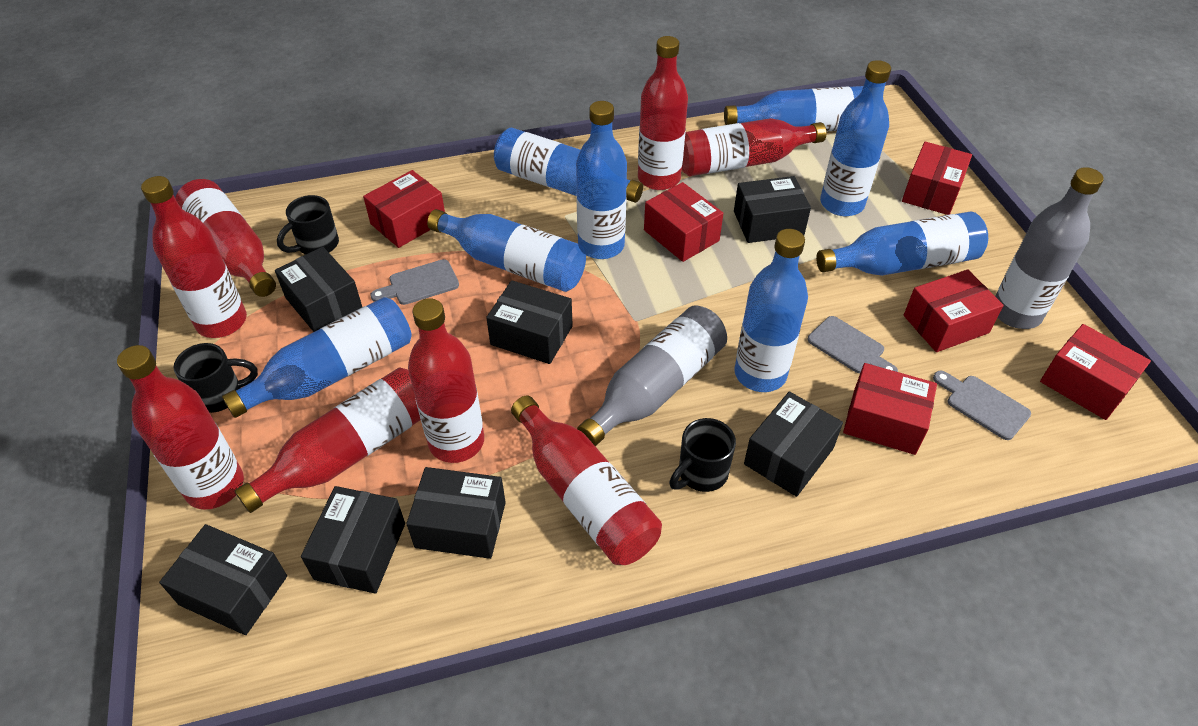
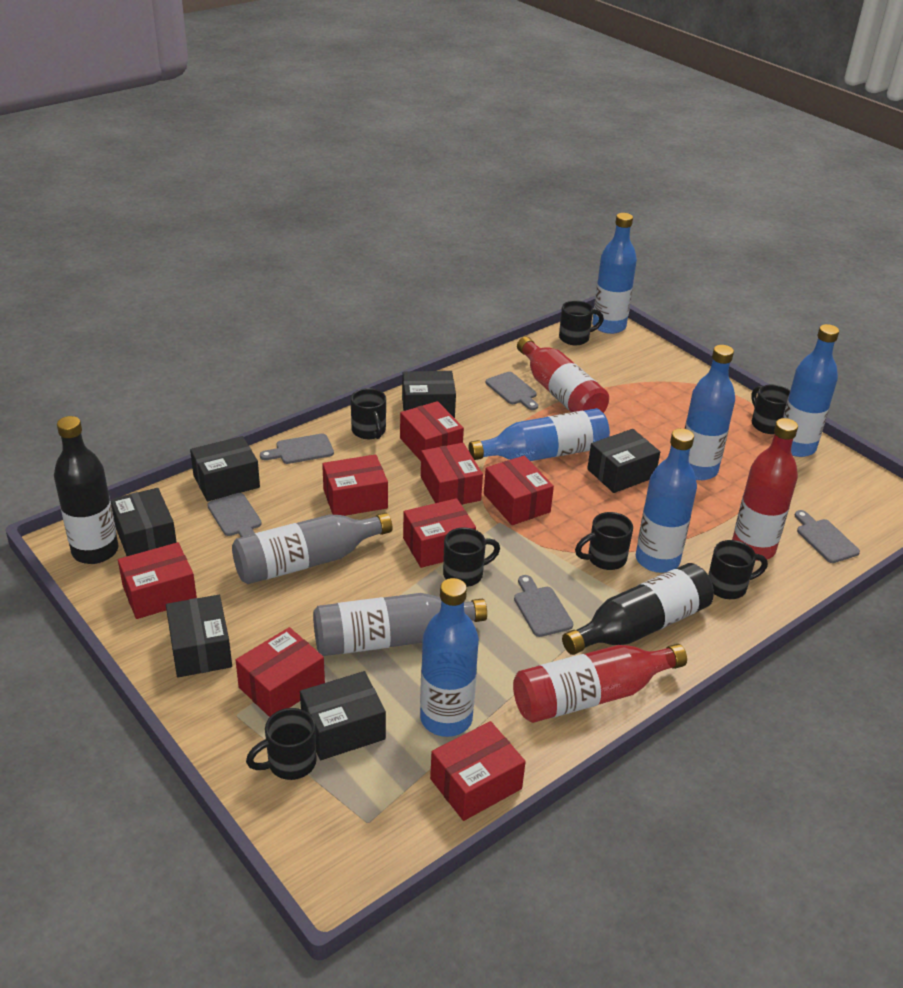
black bottle: none = 0 -> [54,416,118,564] [562,563,714,655] = 2
black box: [159,524,287,635] [275,247,362,332] [301,486,405,594] [406,467,506,559] [486,280,573,364] [734,176,811,243] [744,391,843,497] = 7 -> [110,488,177,556] [166,595,232,677] [190,436,260,501] [300,671,386,760] [402,371,456,418] [587,429,660,493] = 6
black mug: [174,343,258,413] [277,195,339,255] [669,418,736,492] = 3 -> [246,708,317,780] [351,388,386,439] [443,527,500,587] [559,300,604,345] [575,512,633,570] [708,540,768,599] [751,385,790,434] = 7
blue bottle: [222,297,412,418] [427,209,586,292] [494,128,643,203] [576,101,627,259] [724,86,863,131] [734,229,808,392] [816,212,988,276] [820,60,891,216] = 8 -> [420,578,479,737] [468,408,610,461] [592,213,637,334] [636,428,697,573] [685,345,735,480] [783,324,839,457] = 6
grey cutting board: [370,259,459,305] [808,316,898,373] [933,371,1031,440] = 3 -> [207,493,262,537] [260,434,334,464] [486,372,538,410] [514,575,573,637] [795,510,860,563] = 5
red bottle: [117,345,244,510] [141,176,247,338] [175,179,276,297] [235,367,421,513] [408,298,484,463] [511,395,662,565] [638,36,688,190] [682,118,826,176] = 8 -> [513,644,687,723] [517,337,609,413] [732,418,798,561] = 3
red box: [363,170,445,248] [644,182,723,262] [843,363,937,455] [902,142,972,215] [904,270,1004,352] [1040,324,1151,420] = 6 -> [118,542,197,619] [236,627,325,717] [322,454,388,516] [400,401,464,461] [403,498,476,568] [421,443,483,505] [430,721,526,821] [484,456,554,525] = 8

